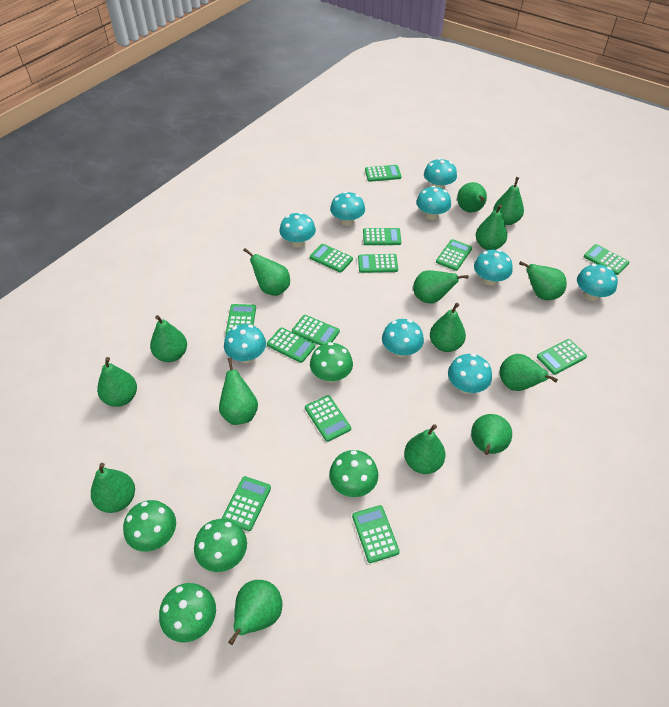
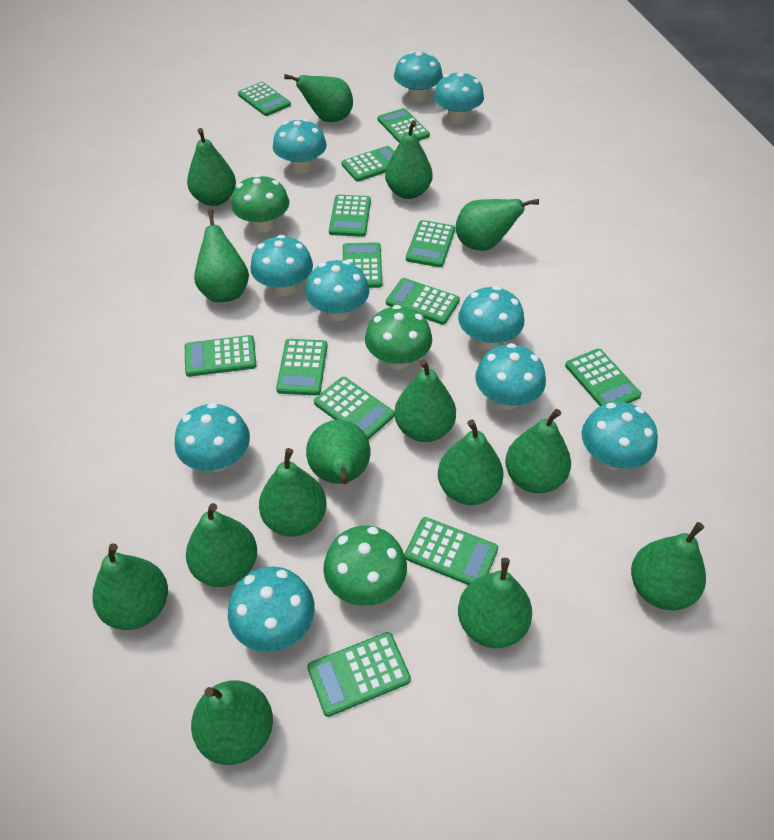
green mushroom: [123,500,176,552] [159,583,216,642] [194,519,247,572] [310,342,353,383] [329,450,378,497] = 5 -> [231,174,289,232] [323,526,407,606] [365,305,432,369] = 3
turquoise mushroom: [224,324,266,363] [280,212,316,248] [330,191,365,226] [382,319,424,358] [416,186,451,220] [424,158,457,190] [448,353,492,394] [474,249,513,286] [577,264,618,301] = 9 -> [174,403,250,472] [228,567,315,652] [250,235,313,296] [273,119,327,173] [305,260,369,321] [394,51,443,102] [434,71,484,123] [458,286,524,349] [475,343,546,410] [582,402,658,470] = 10

